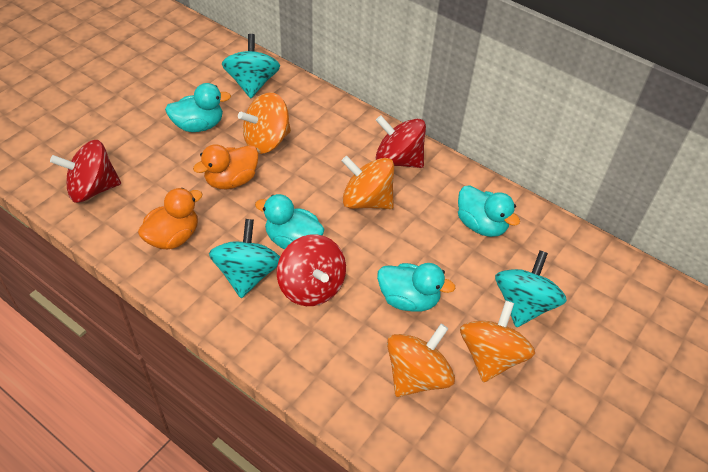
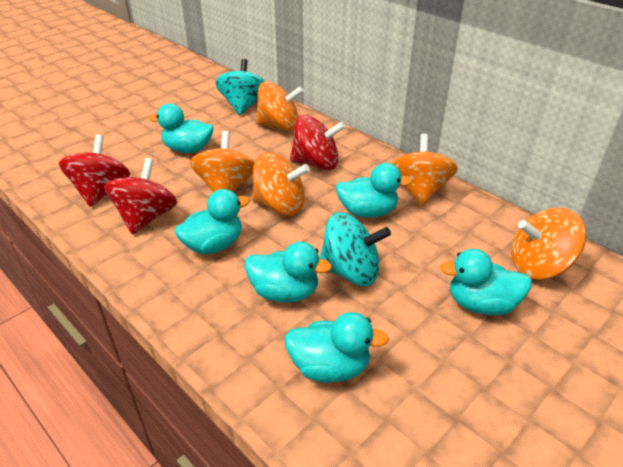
orange duck: [138,188,203,249] [193,144,259,189] = 2 -> none = 0
orange spinning top: [238,92,291,154] [342,156,394,209] [387,324,455,397] [460,301,535,382] = 4 -> [190,131,255,192] [252,152,310,216] [255,81,304,131] [392,134,458,206] [511,208,586,280] = 5
turquoise duck: [165,83,231,132] [255,194,325,250] [377,263,455,312] [458,185,520,237] = 4 -> [149,104,214,153] [175,189,250,254] [245,242,332,303] [284,312,389,383] [335,163,413,218] [440,249,532,315] = 6
turquoise spinning top: [209,219,280,298] [222,34,280,98] [495,250,567,327] = 3 -> [215,59,265,115] [319,212,391,286] = 2

